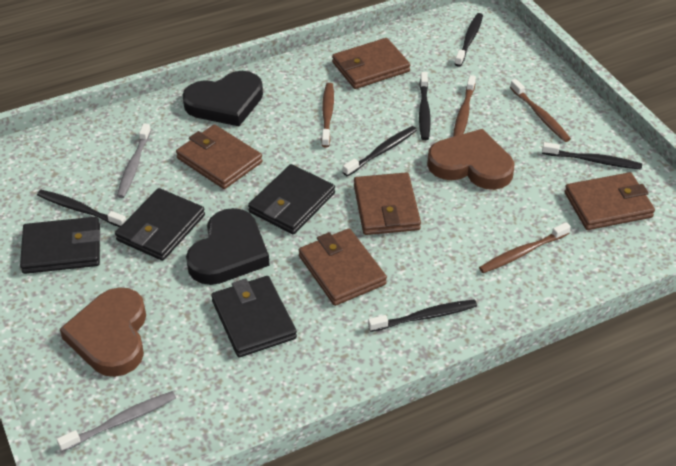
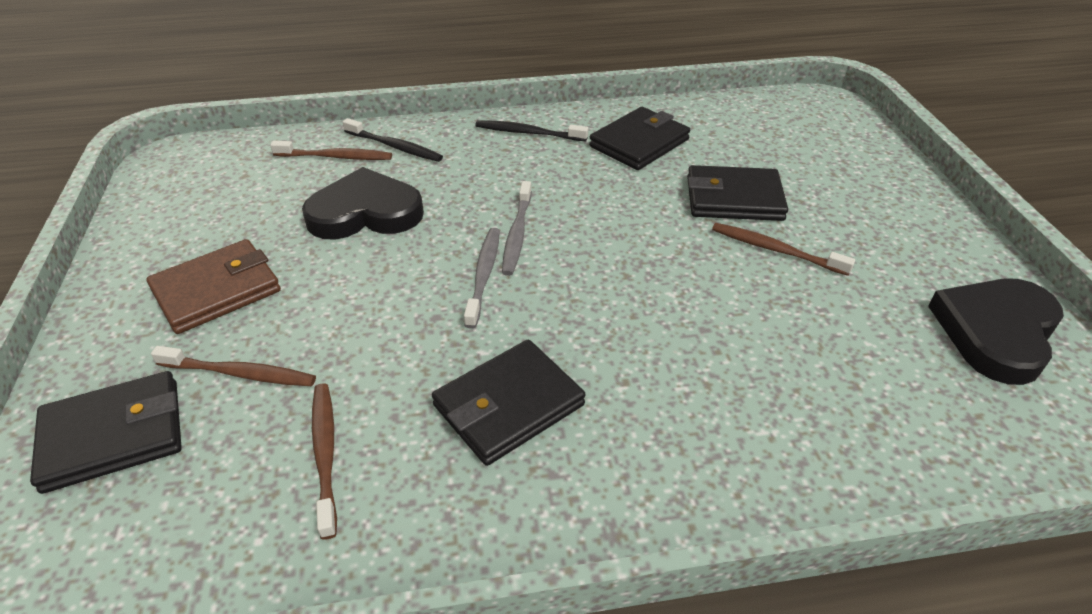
black toothbrush: [37,190,126,227] [343,126,417,177] [368,299,477,332] [419,72,431,140] [455,13,483,67] [542,142,642,169] = 6 -> [343,118,443,162] [475,120,588,141] = 2
brown heart: [60,287,146,377] [427,129,514,190] = 2 -> none = 0
brown wallet: [176,125,263,189] [299,228,387,306] [332,38,410,89] [354,172,421,235] [564,172,655,230] = 5 -> [146,239,281,334] = 1

